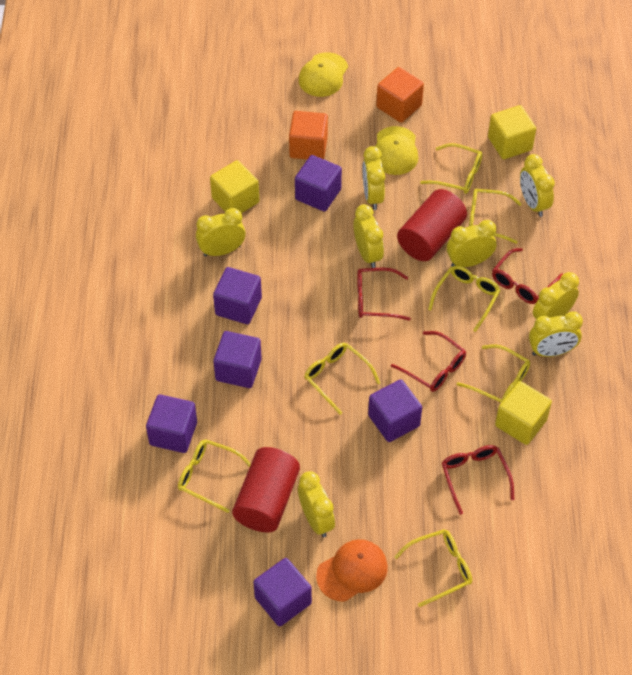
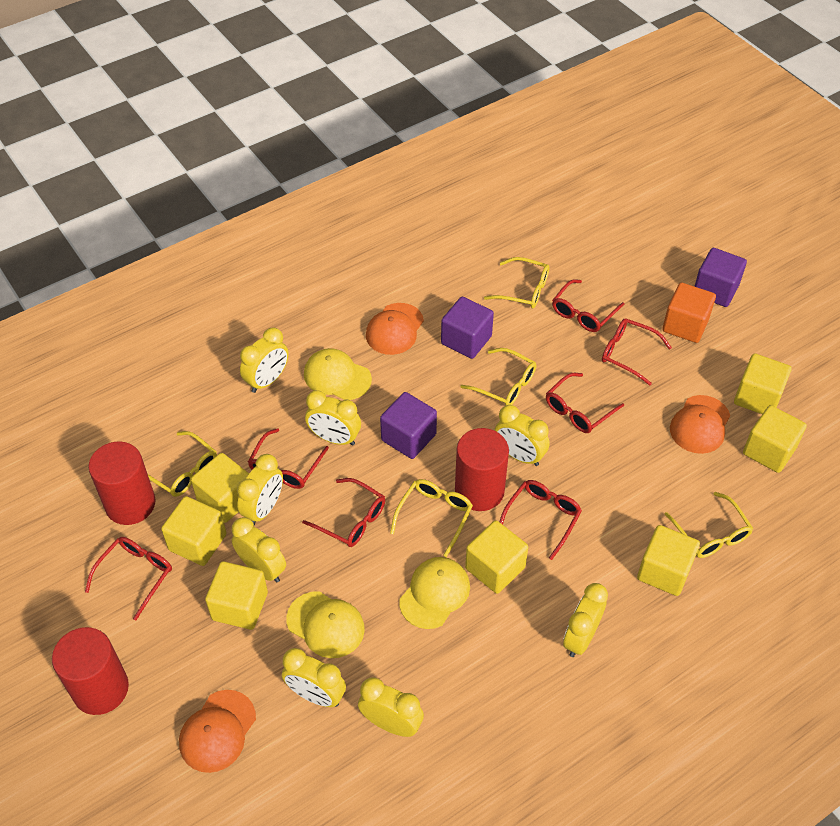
orange cap: [316,539,388,602] = 1 -> [179,690,256,773] [366,303,424,355] [670,395,730,454] = 3
orange cube: [289,111,328,159] [376,67,424,123] = 2 -> [662,282,716,343] = 1
purple cube: [146,394,197,453] [213,267,262,324] [213,331,262,388] [253,558,312,626] [295,155,342,212] [368,379,422,442] = 6 -> [380,392,437,459] [441,297,494,359] [694,248,747,307] = 3
red cylinder: [232,447,300,533] [397,189,467,261] = 2 -> [52,627,129,715] [88,441,156,525] [455,428,509,511] = 3
red glasses: [357,268,411,321] [391,331,466,392] [442,445,515,515] [492,248,563,304] = 4 -> [85,537,172,620] [248,428,329,489] [302,478,385,547] [500,480,582,560] [546,373,624,433] [552,279,625,332] [602,318,672,385] = 7
yellow cap: [299,52,348,97] [375,126,418,175] = 2 -> [286,591,365,658] [304,348,372,400] [399,557,470,629] = 3
yellow cube: [210,160,259,213] [488,105,536,159] [495,381,552,445] = 3 -> [161,496,227,566] [191,453,249,523] [205,561,268,630] [465,520,528,594] [637,525,700,596] [734,353,791,414] [743,405,807,473] = 7
yellow glasses: [178,439,251,513] [304,343,380,415] [394,529,472,607] [420,143,482,194] [428,265,500,332] [456,344,530,402] [469,189,522,244] = 7 -> [148,431,217,497] [390,479,473,557] [461,348,536,406] [484,257,549,309] [664,492,753,558] = 5

